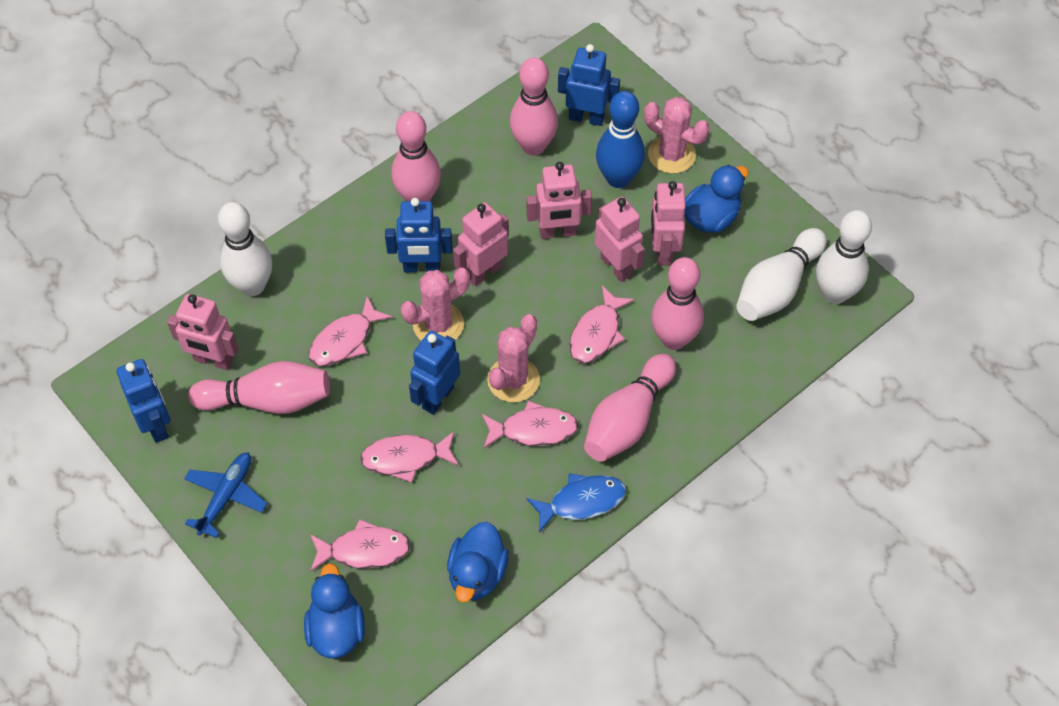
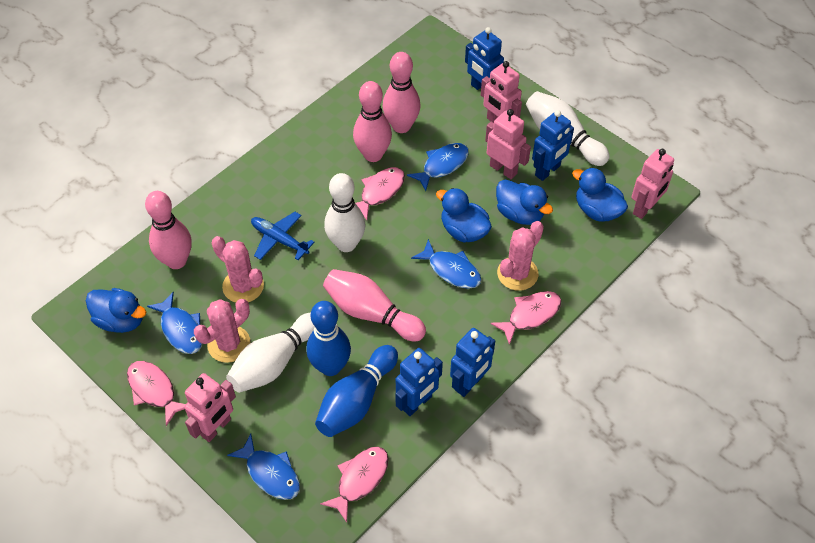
blue bowling pin: [596,91,645,188] = 1 -> [306,301,351,376] [315,345,398,437] = 2
blue duck: [304,563,365,659] [447,522,509,602] [684,165,749,232] = 3 -> [86,288,146,333] [436,188,492,242] [496,179,553,225] [572,168,628,222] = 4
blue fish: [527,473,626,533] = 1 -> [147,292,202,354] [227,434,300,500] [407,143,469,191] [411,239,481,289] = 4
pink bowling pin: [188,361,330,414] [391,111,441,201] [510,57,558,156] [584,354,676,462] [651,257,704,350] = 5 -> [145,191,192,269] [323,269,426,341] [353,81,392,162] [382,52,421,133] = 4
pink fish: [309,296,392,366] [310,519,410,571] [360,431,459,483] [482,400,578,448] [569,286,634,363] = 5 -> [127,361,186,426] [320,447,389,523] [356,167,405,220] [491,291,561,345] = 4
pink robot: [167,294,238,370] [453,203,509,286] [527,162,592,239] [595,197,645,282] [651,181,686,266] = 5 -> [184,373,236,442] [481,61,522,123] [485,109,531,179] [631,149,674,219] = 4

